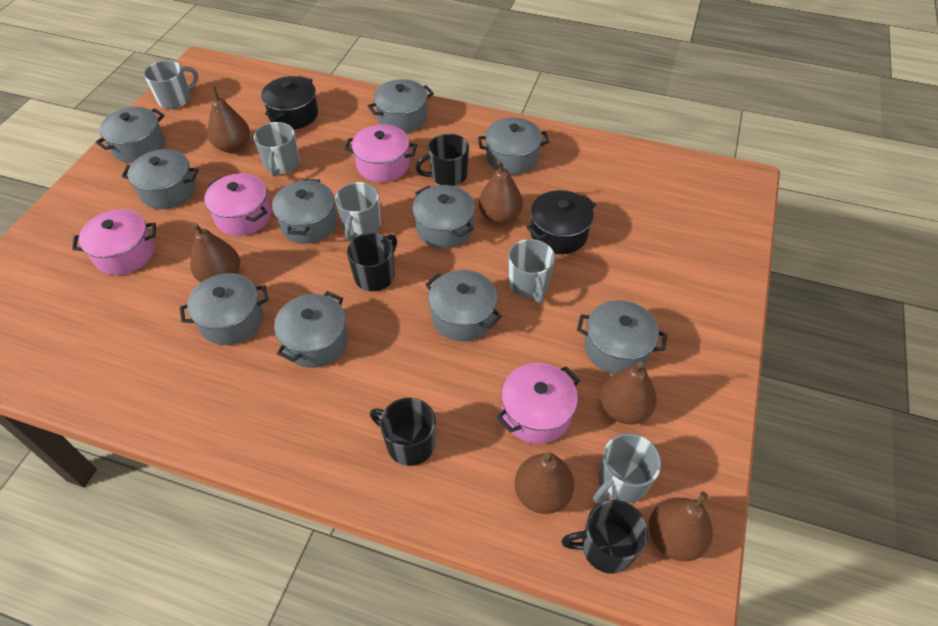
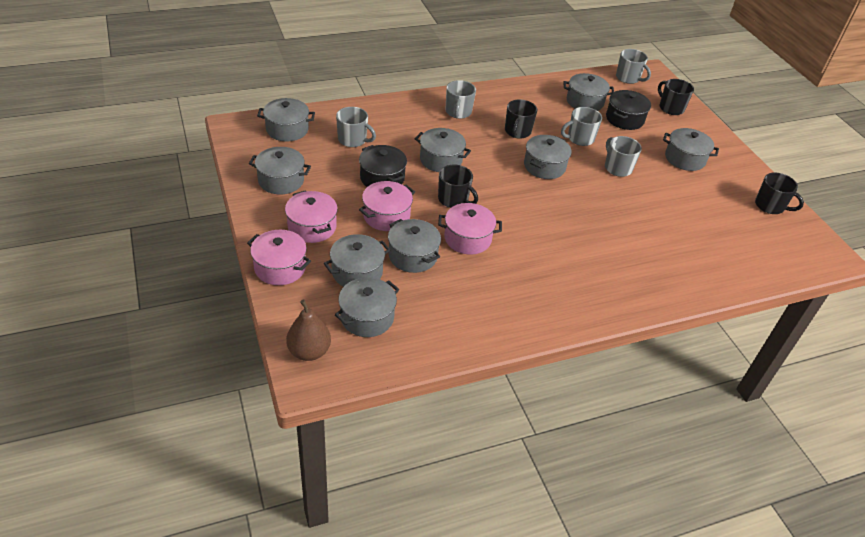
brown pear: [190,223,240,282] [207,86,250,153] [479,160,523,225] [515,452,574,514] [601,361,657,424] [649,492,713,561] = 6 -> [286,300,331,361] = 1
grey pot: [96,107,165,163] [121,149,199,209] [180,273,268,345] [272,179,337,244] [274,291,348,368] [368,79,434,133] [412,185,475,249] [425,270,502,342] [478,118,549,175] [577,300,667,374] = 10 -> [249,147,311,194] [257,98,315,141] [324,234,390,287] [335,277,399,337] [388,219,441,273] [415,128,471,172] [524,135,572,179] [563,73,614,111] [663,128,719,171] = 9

